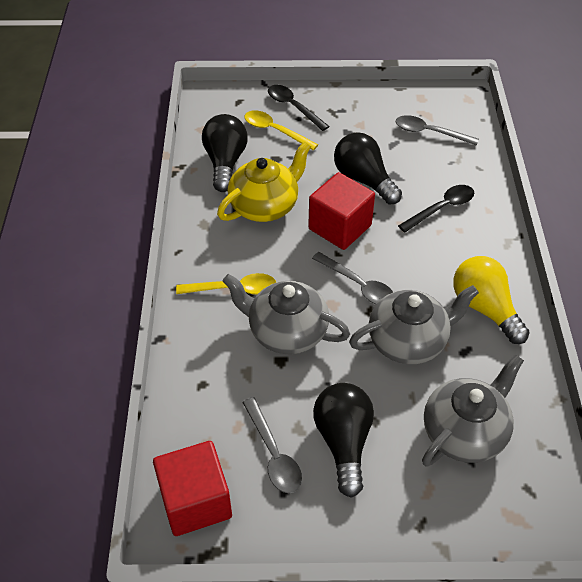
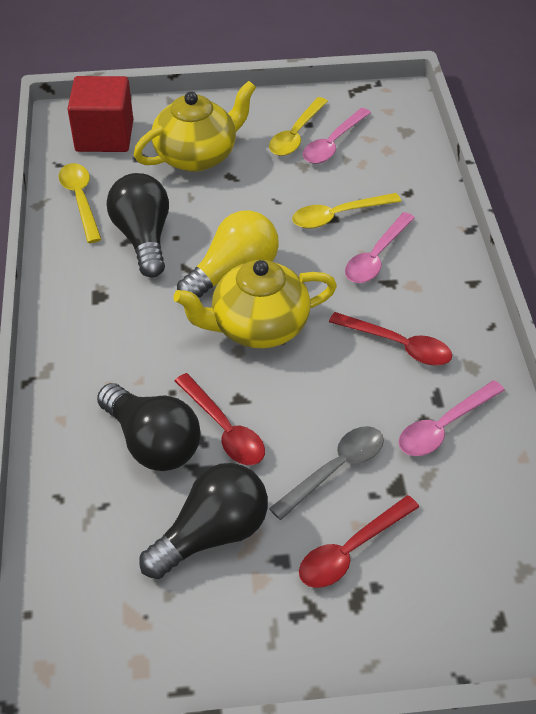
black spoon: [268,85,329,131] [398,185,474,232] = 2 -> none = 0
grey spoon: [242,397,302,493] [312,252,393,304] [396,115,479,146] = 3 -> [269,426,384,520] = 1
grey teapot: [223,274,350,354] [349,285,479,364] [422,354,524,467] = 3 -> none = 0
pink spoon: none = 0 -> [303,108,371,164] [345,212,415,283] [399,380,505,456] = 3
red cube: [153,441,232,536] [308,172,375,250] = 2 -> [67,76,133,152] = 1
red spoon: none = 0 -> [175,373,265,465] [299,495,419,588] [329,312,452,366] = 3
yellow spoon: [176,273,276,295] [244,110,318,150] = 2 -> [59,163,102,243] [269,97,328,156] [292,193,401,228] = 3
yellow teapot: [217,142,311,222] = 1 -> [134,81,256,172] [173,259,337,348] = 2

